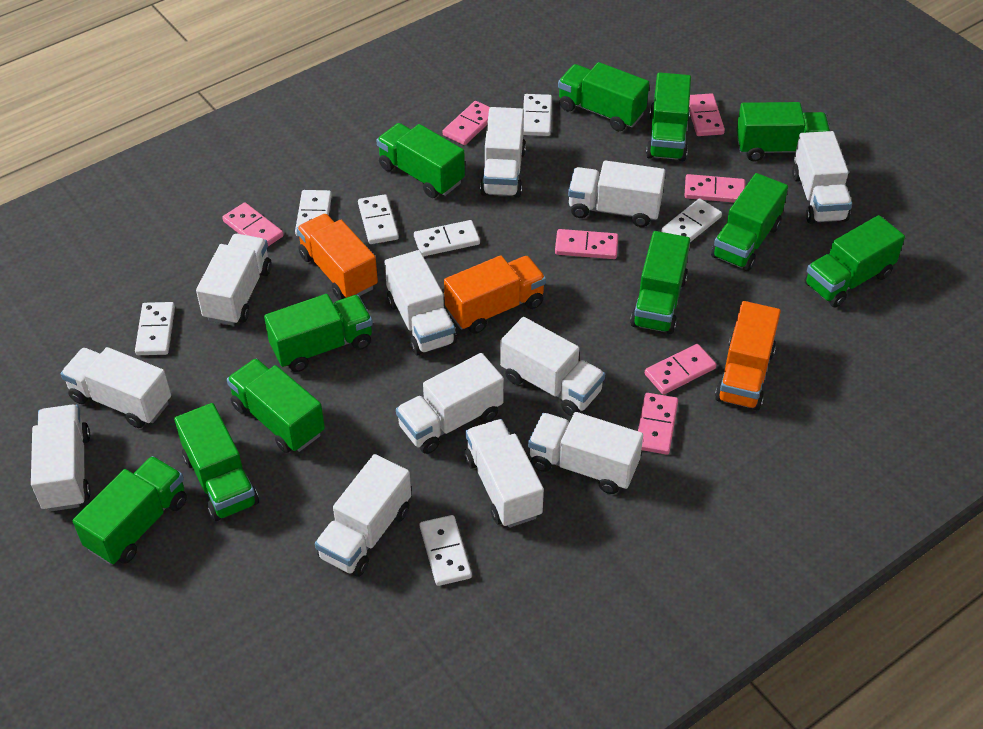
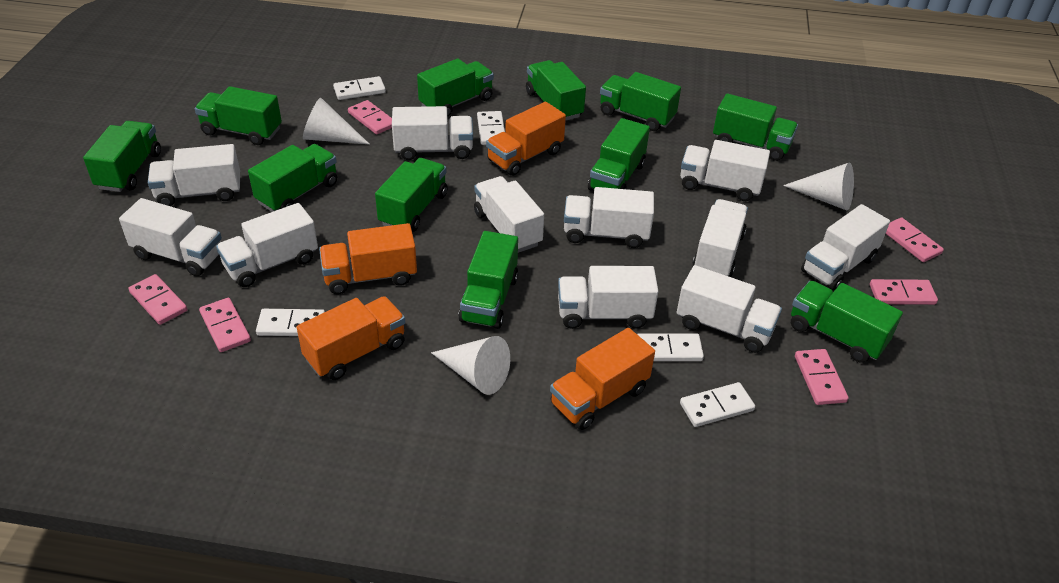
orange truck: [297,214,378,300] [444,255,546,334] [715,301,781,410] = 3 -> [296,296,405,380] [319,223,417,294] [486,102,566,176] [550,328,655,430] = 4
pink domino: [222,202,284,246] [443,101,490,145] [555,229,618,259] [638,393,678,455] [645,344,716,395] [685,174,745,203] [689,93,725,136] = 7 -> [128,274,187,325] [199,298,251,352] [348,100,392,134] [795,349,849,405] [870,279,938,305] [886,217,944,262] = 6
white cone: none = 0 -> [303,98,370,145] [431,336,510,395] [783,162,854,211] = 3
white domino: [135,302,175,355] [295,190,332,236] [358,194,399,244] [414,220,480,256] [420,515,472,586] [523,94,552,136] [661,199,722,242] = 7 -> [256,309,325,336] [333,76,386,100] [477,111,505,145] [637,333,704,361] [680,382,755,427] = 5
white truck: [31,405,91,511] [61,347,171,428] [196,234,272,326] [315,454,411,577] [384,250,457,355] [396,353,504,454] [464,419,544,528] [480,107,526,198] [500,317,605,417] [528,412,643,494] [568,160,665,227] [792,131,852,224] = 12 -> [119,198,222,276] [148,144,240,206] [216,203,318,287] [392,106,473,160] [474,176,544,253] [558,266,659,329] [564,187,654,248] [677,265,782,353] [680,140,770,201] [692,199,748,277] [801,204,890,290] = 11

